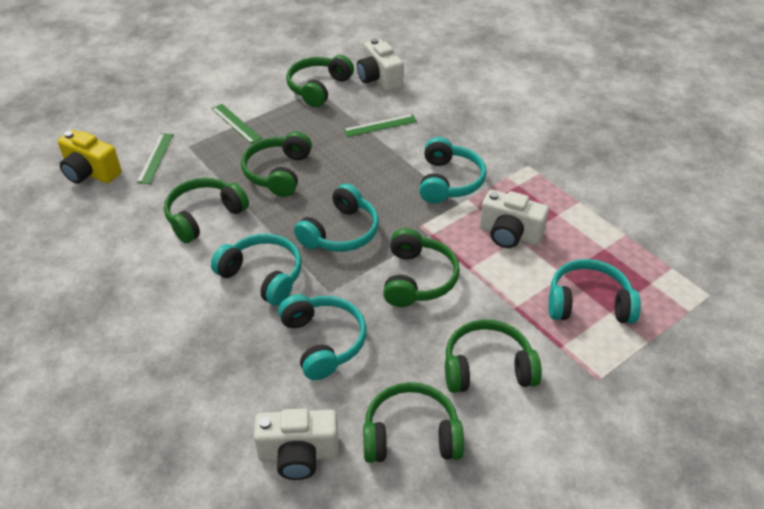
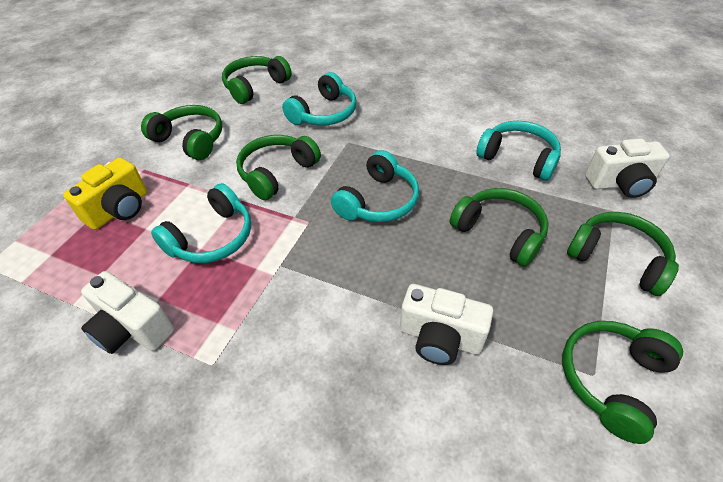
green ruler: [137,133,173,184] [211,104,262,144] [343,114,417,137] = 3 -> none = 0
turquoise headphones: [211,234,302,306] [278,294,366,380] [294,184,379,252] [419,137,487,203] [548,259,641,324] = 5 -> [151,183,251,263] [282,72,356,125] [331,150,419,222] [476,121,561,181] = 4

